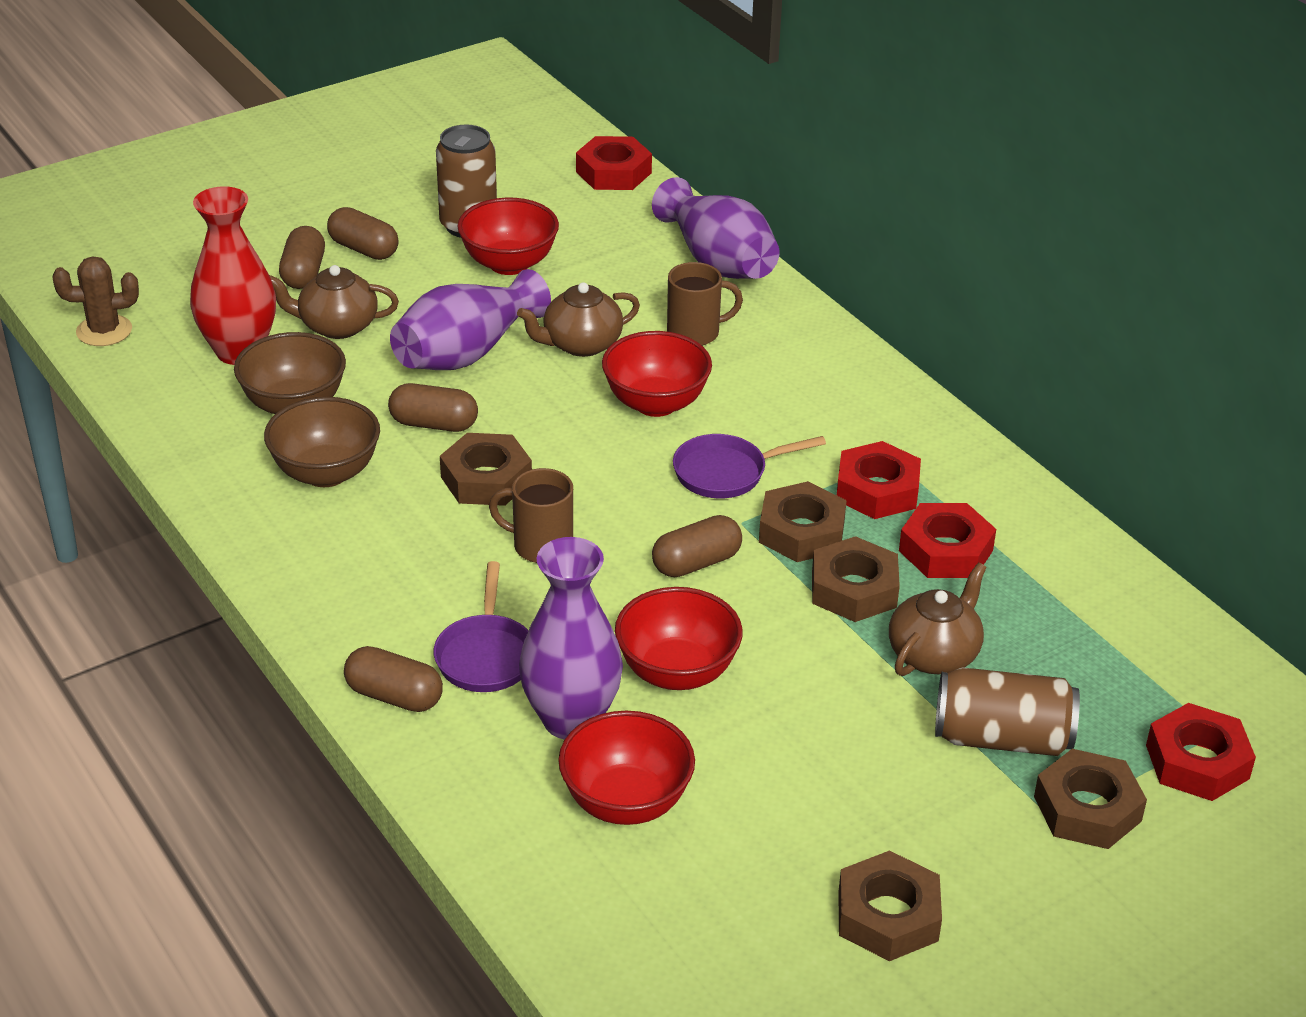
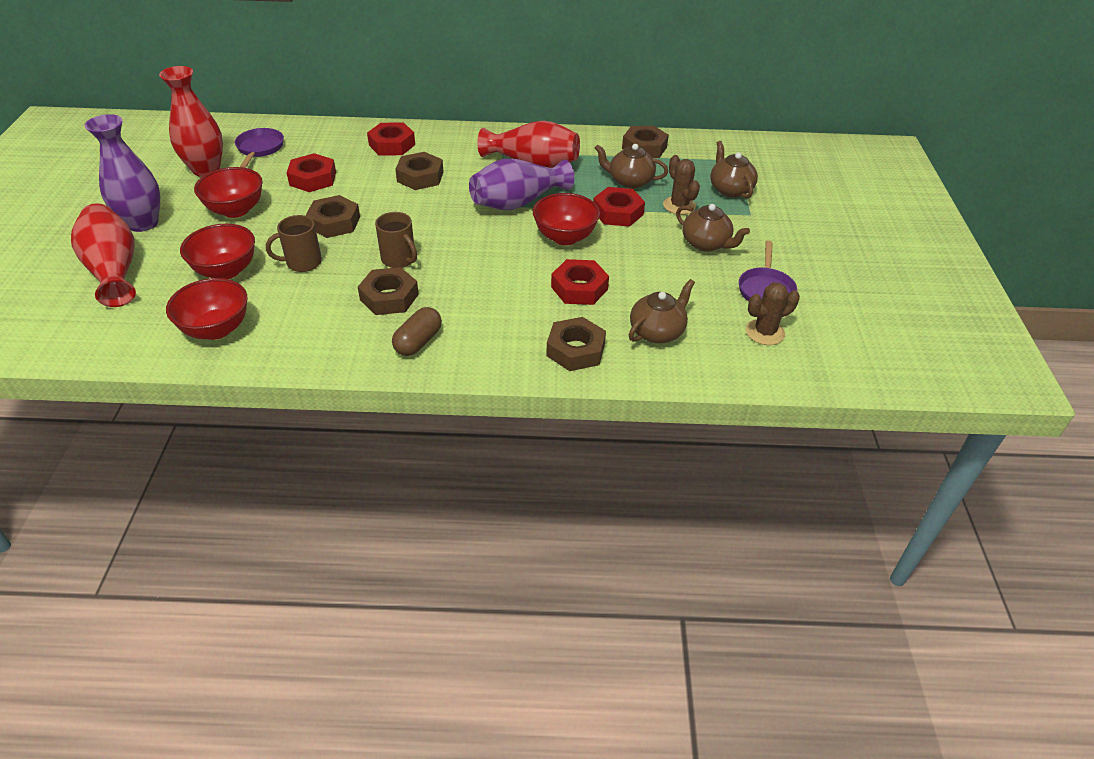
brown bowl: [234,332,346,414] [264,397,380,487] = 2 -> none = 0
brown cactus: [53,256,139,346] = 1 -> [663,155,700,215] [746,283,800,345] = 2
brown can: [436,124,497,238] [935,667,1080,756] = 2 -> none = 0
brown capsule: [279,226,325,289] [327,207,398,260] [344,646,443,712] [388,383,478,432] [652,515,742,577] = 5 -> [392,307,442,356] = 1
brown teapot: [269,265,399,339] [517,282,640,357] [889,562,987,676] = 3 -> [595,144,668,189] [629,279,695,343] [676,204,750,252] [710,141,758,198] = 4
purple vase: [390,269,551,370] [519,537,623,740] [652,177,779,279] = 3 -> [84,114,160,232] [469,159,574,210] = 2
red vase: [190,186,276,365] = 1 -> [71,203,136,307] [159,66,223,177] [477,121,580,168] = 3

